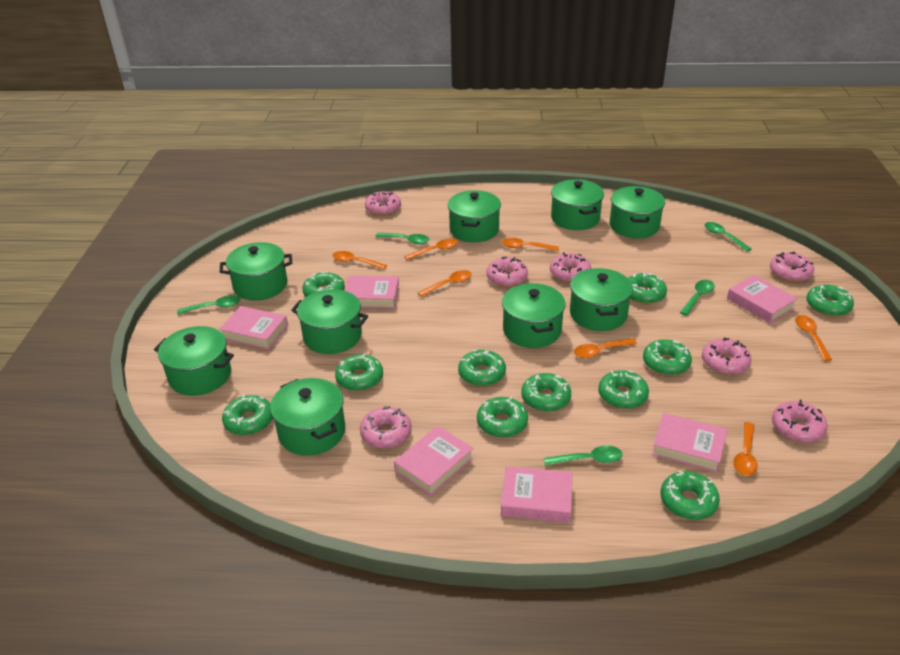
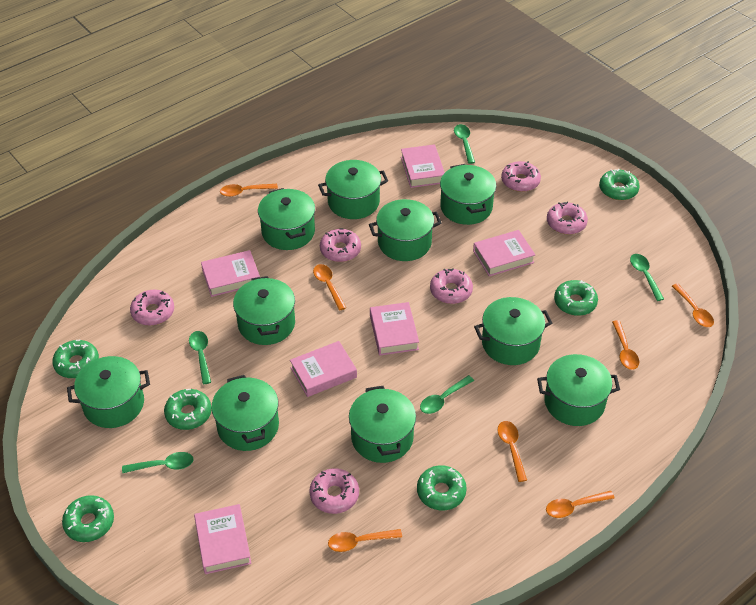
green donut: [222,394,273,435] [302,271,345,297] [335,353,383,391] [458,349,506,386] [477,396,528,438] [521,373,571,412] [598,370,649,409] [628,272,667,304] [643,339,692,375] [660,470,720,520] [806,285,854,316] = 11 -> [52,340,99,378] [62,495,114,542] [164,389,211,430] [417,465,467,510] [554,280,598,316] [599,169,640,200] = 6
green pot: [154,326,234,396] [220,242,292,301] [270,378,345,456] [291,289,368,354] [448,190,501,242] [502,283,566,348] [551,179,604,230] [570,268,633,331] [610,186,665,238] = 9 -> [67,356,150,428] [211,375,279,451] [233,276,295,345] [258,188,315,250] [318,160,388,219] [349,386,416,463] [369,199,441,261] [440,164,496,225] [474,297,552,365] [537,354,620,426] = 10
pink donut: [360,406,412,448] [365,190,401,216] [487,257,528,287] [550,252,591,282] [702,337,752,375] [770,252,814,282] [772,400,828,443] = 7 -> [130,290,174,326] [309,468,359,514] [320,228,361,262] [430,268,473,304] [501,161,541,192] [547,202,588,234] = 6

